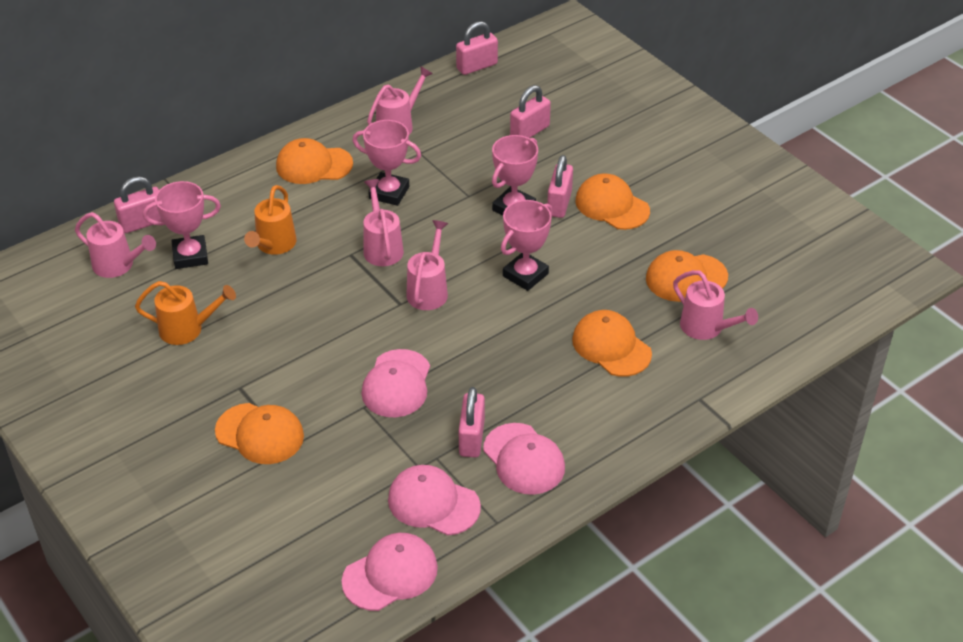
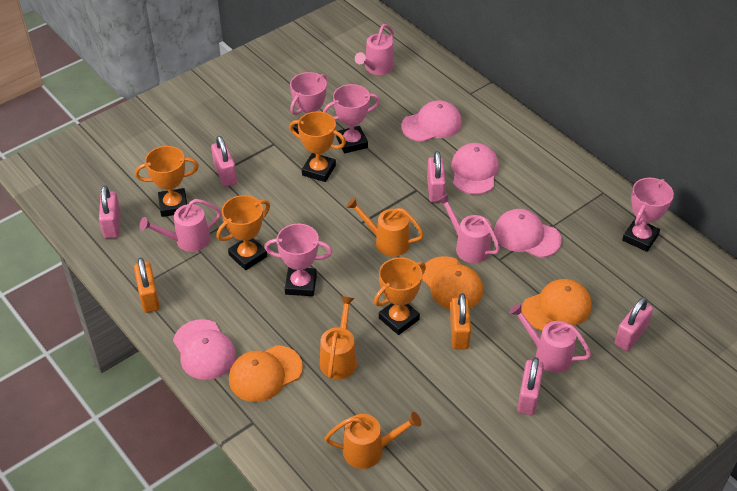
orange cap: [215,403,304,464] [276,138,353,184] [572,310,652,377] [576,173,650,230] [646,250,728,302] = 5 -> [229,345,303,402] [422,256,483,310] [522,279,592,331] = 3
orange padlock: none = 0 -> [134,258,160,313] [450,293,471,349] = 2
orange trophy: none = 0 -> [135,146,199,217] [217,195,270,270] [289,111,346,182] [374,257,426,335] = 4
orange watering can: [135,281,236,345] [244,185,297,255] = 2 -> [320,296,357,379] [325,412,421,469] [346,197,424,256] = 3
pink watering can: [75,212,156,278] [363,179,404,266] [367,66,433,135] [406,220,448,310] [673,270,758,340] = 5 -> [139,199,221,252] [355,24,394,75] [437,194,500,263] [509,303,591,373] = 4

